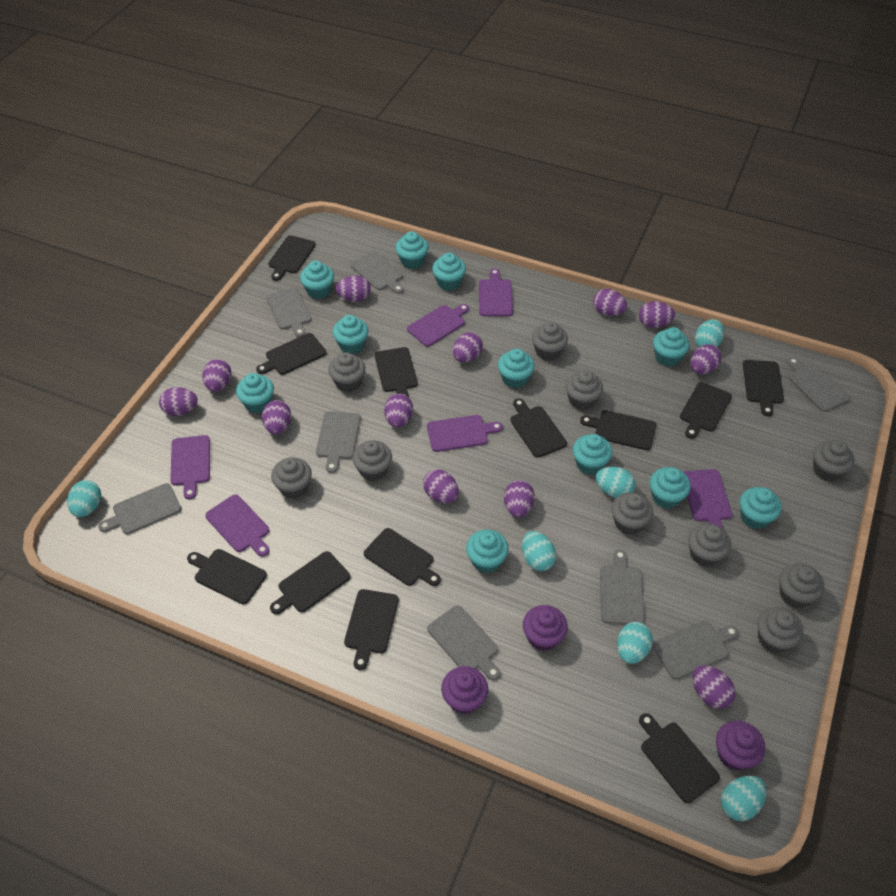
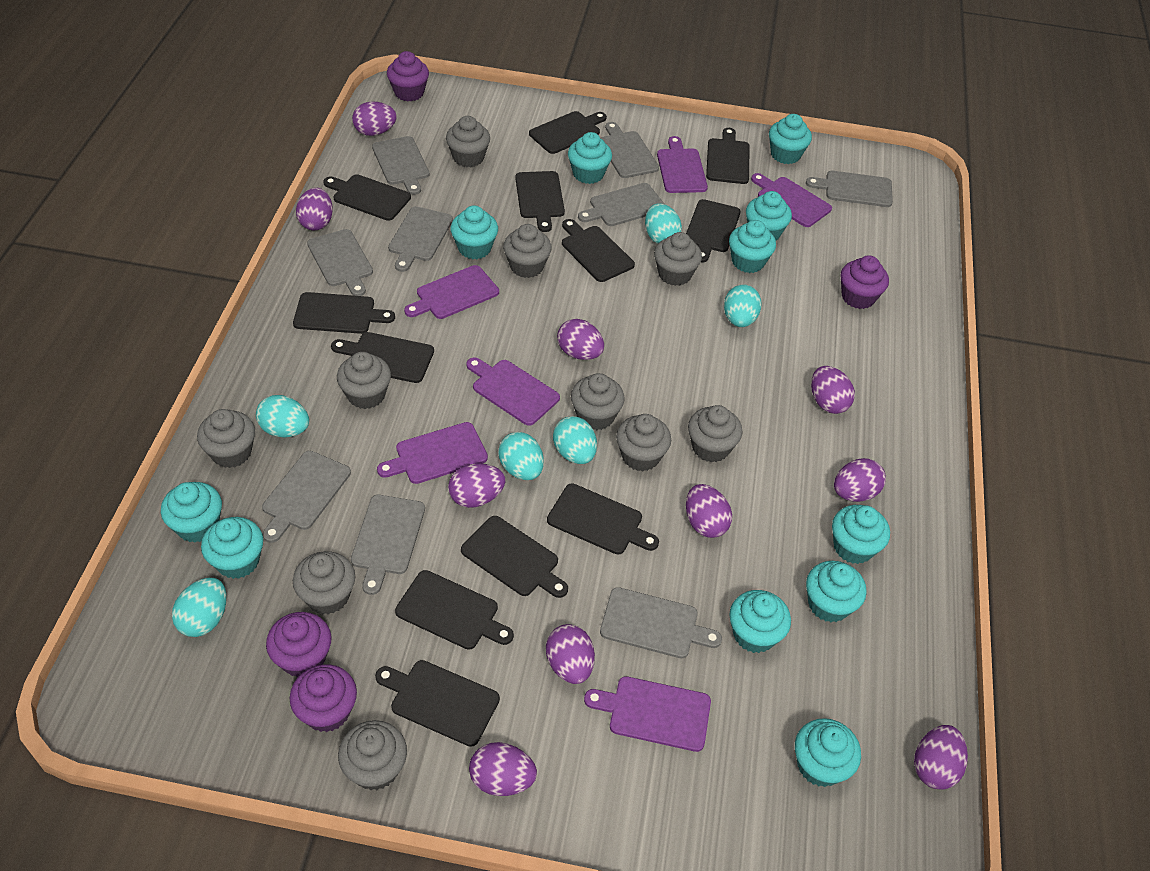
grey cutting board: [98,483,181,534] [266,288,312,337] [316,411,361,473] [351,251,404,294] [427,605,500,680] [600,549,645,625] [653,621,738,680] [787,357,850,412] = 8 -> [262,451,351,543] [307,229,373,296] [351,495,425,595] [372,136,429,195] [388,206,453,272] [578,183,664,226] [600,587,722,658] [601,122,659,178] [806,171,893,207] = 9
purple cupcake: [441,666,488,714] [523,605,568,651] [716,721,765,771] = 3 -> [266,612,332,677] [289,664,357,732] [387,51,429,101] [841,255,889,309] = 4
purple egg: [159,387,198,416] [202,359,232,392] [262,400,291,434] [336,276,371,302] [384,394,413,427] [423,470,459,503] [453,332,483,362] [504,480,535,517] [593,289,627,316] [639,301,675,328] [691,344,721,374] [693,665,735,709] = 12 -> [296,188,333,230] [352,102,397,136] [448,463,505,508] [469,742,537,796] [546,624,595,684] [557,319,604,360] [686,484,732,538] [811,366,855,414] [834,458,886,502] [914,725,968,790] = 10

